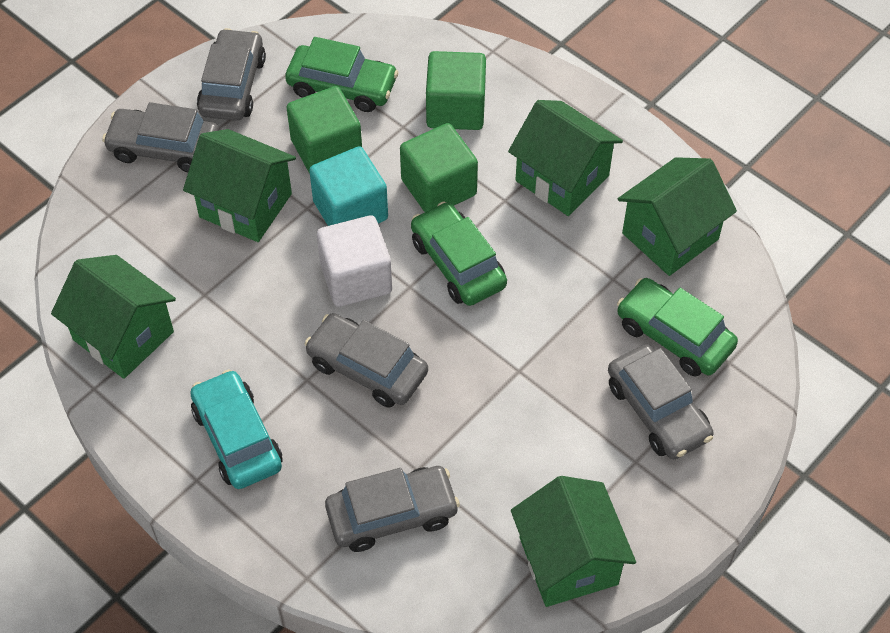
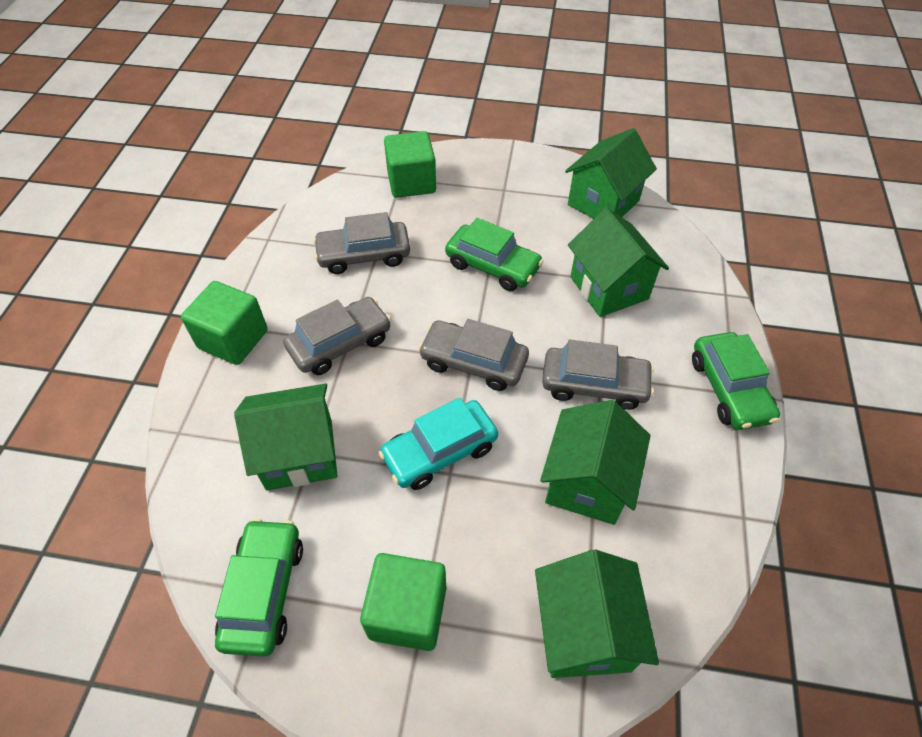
grey car: [102,102,219,172] [197,28,266,121] [304,313,428,408] [325,466,460,552] [608,344,714,459] = 5 -> [284,297,391,375] [313,212,410,274] [418,319,529,391] [542,340,654,410] = 4
turquoise cube: [309,146,388,226] = 1 -> none = 0
white cube: [317,215,392,307] = 1 -> none = 0

